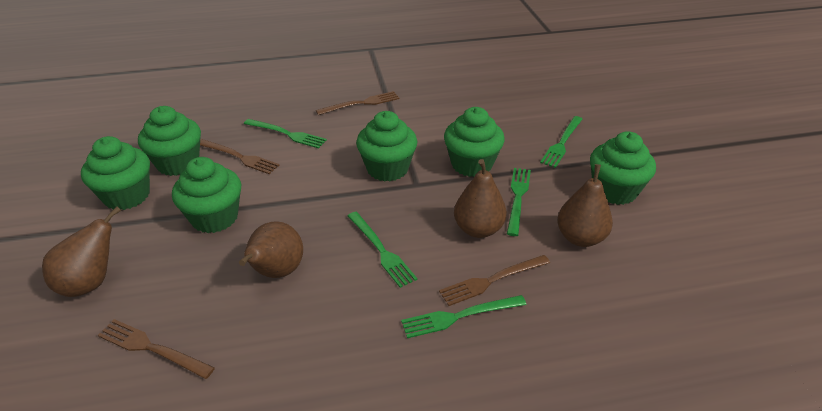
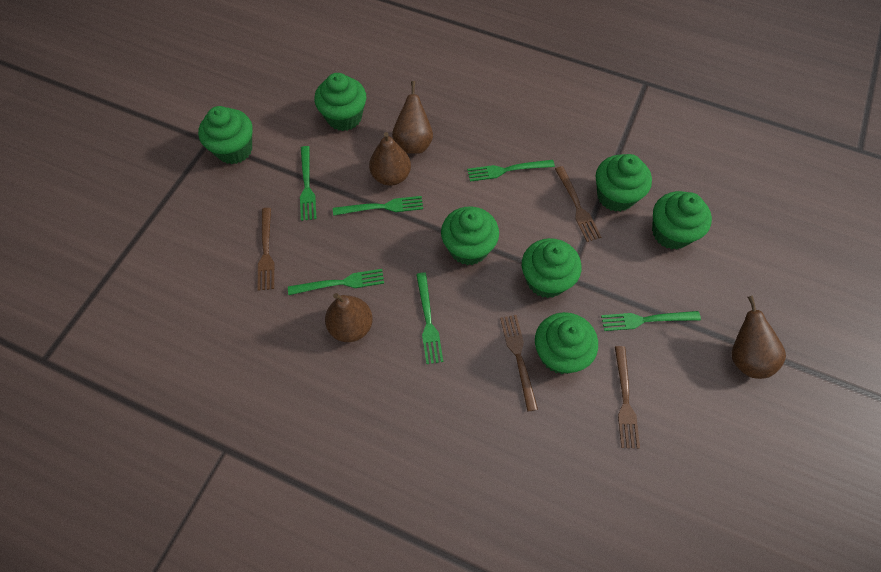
green cupcake: [81,136,150,210] [138,106,201,176] [172,157,241,233] [356,111,417,182] [444,107,505,177] [590,131,656,205] = 6 -> [198,106,253,164] [314,73,366,131] [441,206,499,265] [522,238,582,298] [535,312,598,374] [596,154,652,212] [652,191,712,250] = 7
green fork: [244,119,327,149] [348,212,417,288] [401,295,526,338] [507,168,531,236] [540,116,582,168] = 5 -> [288,269,384,295] [300,146,317,221] [333,196,423,216] [416,273,443,364] [467,160,555,182] [601,311,701,331] = 6

